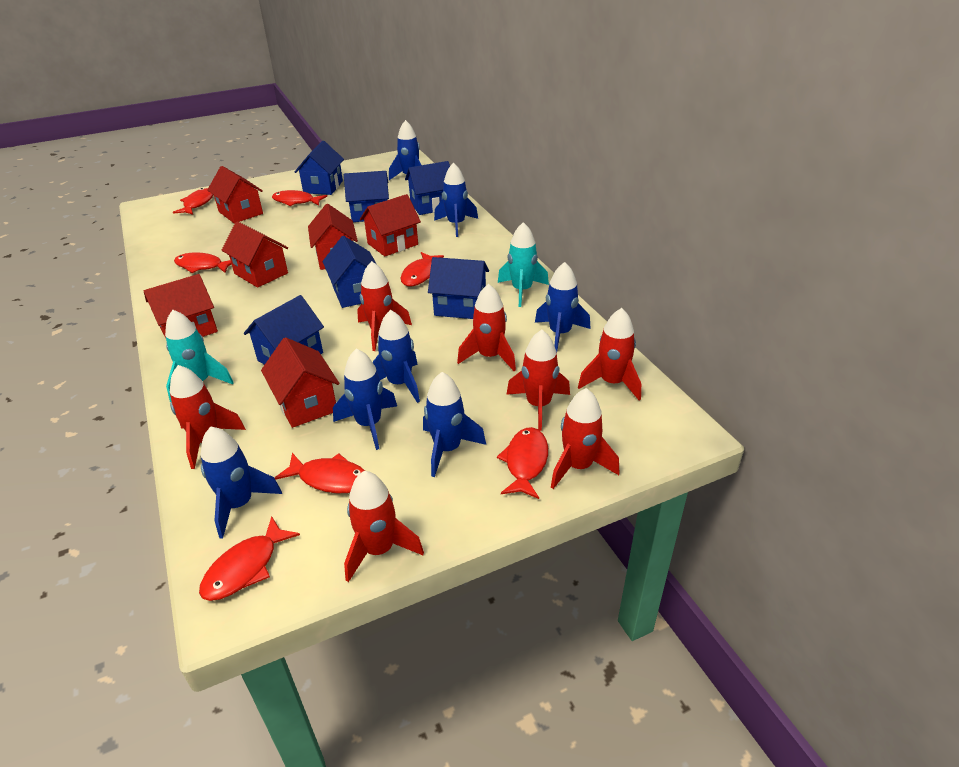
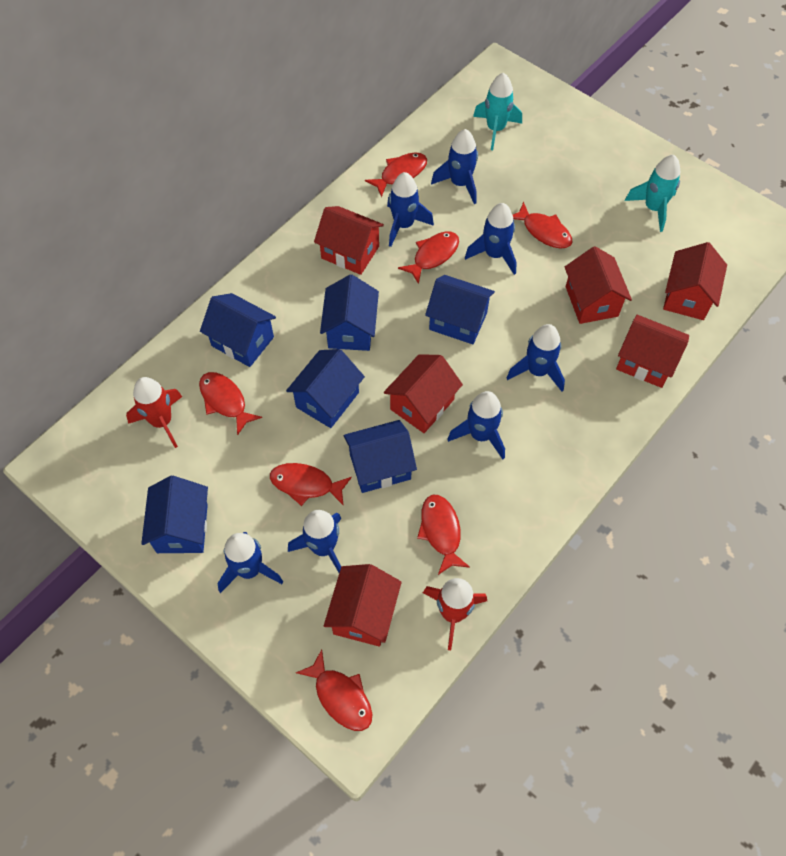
red rocket: [170,365,246,469] [344,471,424,582] [357,261,412,351] [457,284,516,371] [506,330,570,431] [551,388,619,489] [578,308,641,401] = 7 -> [126,377,182,448] [423,578,487,650] = 2

